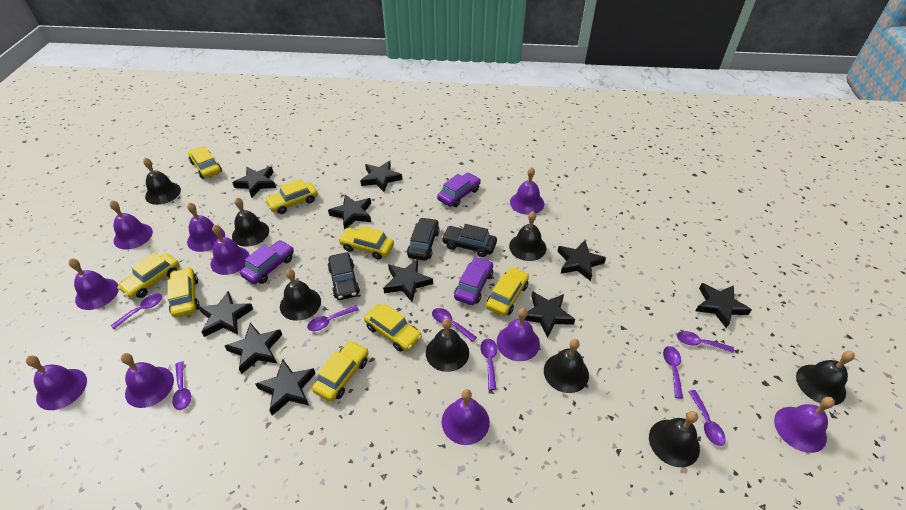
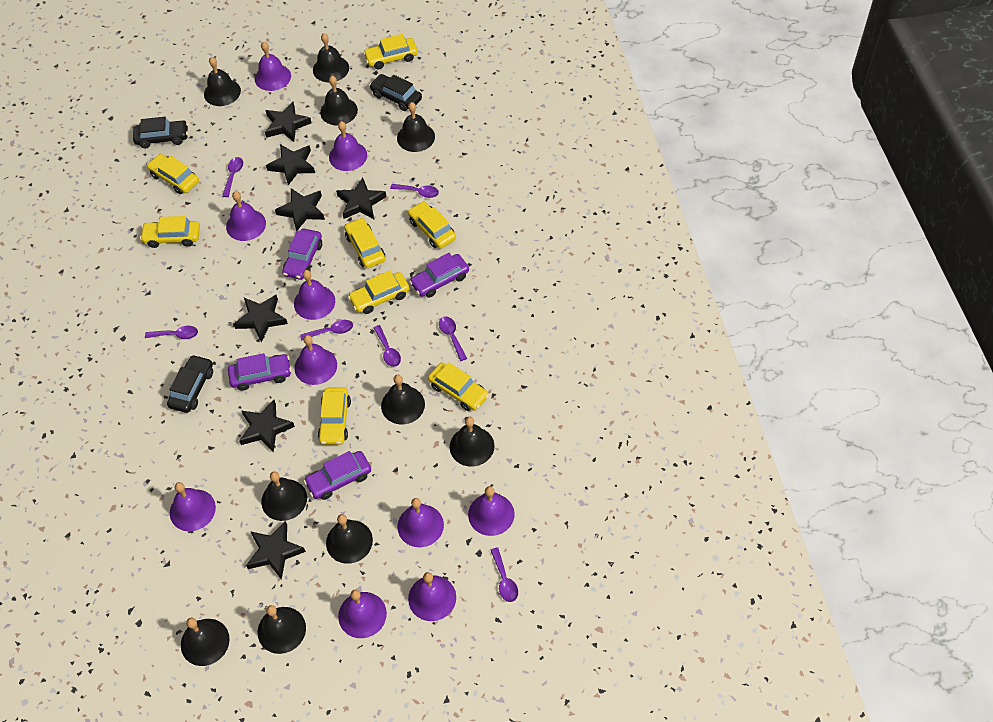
black bell: [143,158,181,205] [232,198,269,246] [280,269,321,321] [426,318,469,372] [509,211,547,261] [544,339,589,393] [649,411,700,467] [796,351,855,405] = 8 -> [181,618,230,666] [204,57,241,106] [257,605,306,654] [261,471,307,521] [313,33,349,82] [320,76,358,125] [326,514,373,564] [381,375,425,424] [397,102,435,152] [450,417,494,467] = 10
black star: [198,291,253,337] [225,323,282,374] [232,167,276,198] [256,359,316,415] [328,195,371,230] [360,161,402,192] [383,259,433,302] [525,291,575,338] [557,241,606,281] [696,283,752,328] = 10 -> [233,295,288,342] [239,400,295,453] [246,521,306,580] [265,102,311,142] [266,144,315,185] [275,188,325,232] [336,177,386,219] = 7
purple car: [240,240,294,284] [437,173,481,207] [454,257,493,305] = 3 -> [228,353,291,391] [282,229,322,280] [304,451,371,500] [409,253,469,298] = 4
purple spoon: [110,293,162,329] [172,361,191,410] [307,305,359,331] [432,308,477,342] [480,339,497,390] [663,346,683,399] [677,331,734,353] [688,390,726,446] = 8 -> [145,326,198,339] [222,157,243,197] [300,320,353,341] [374,325,401,367] [390,184,439,198] [439,316,467,361] [491,547,518,602] = 7

